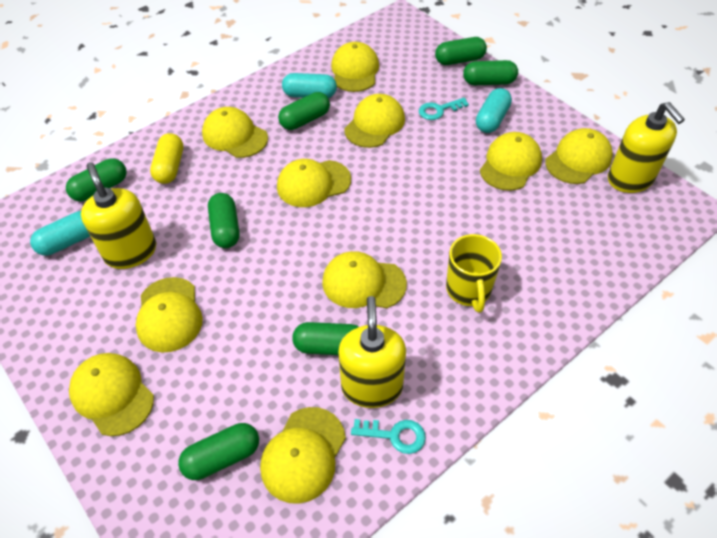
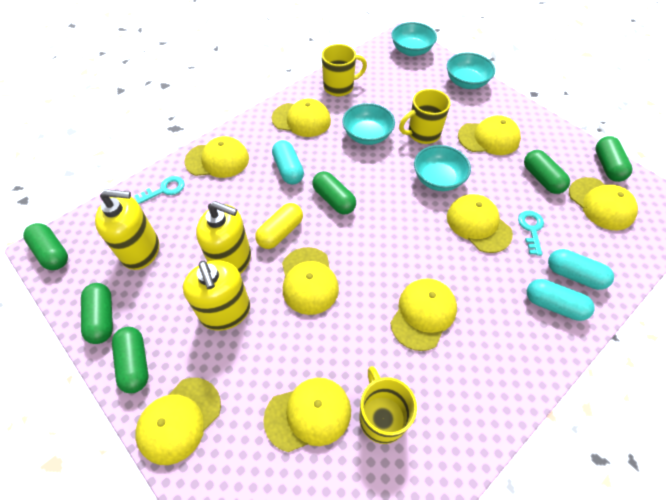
green capsule: [66,158,127,201] [178,423,259,480] [208,193,240,248] [278,92,330,130] [292,322,359,355] [435,37,487,65] [463,60,518,85] = 7 -> [23,223,68,270] [81,283,113,344] [112,327,148,393] [312,171,356,215] [524,150,570,194] [596,136,632,182] = 6
turquoise bowl: none = 0 -> [342,103,395,145] [391,22,437,56] [414,145,471,191] [447,53,495,89] = 4
yellow cap: [69,353,154,436] [136,277,203,353] [202,107,268,158] [260,407,346,504] [277,159,351,207] [322,251,407,308] [331,42,379,92] [344,94,405,148] [480,132,542,191] [545,128,613,184] = 10 -> [135,378,221,465] [185,136,249,178] [263,378,351,452] [272,99,331,137] [282,247,339,315] [390,278,457,351] [447,194,513,253] [458,115,521,155] [569,177,638,231] = 9
yellow mug: [446,234,502,313] = 1 -> [322,44,367,96] [359,366,417,444] [399,89,450,144] = 3

